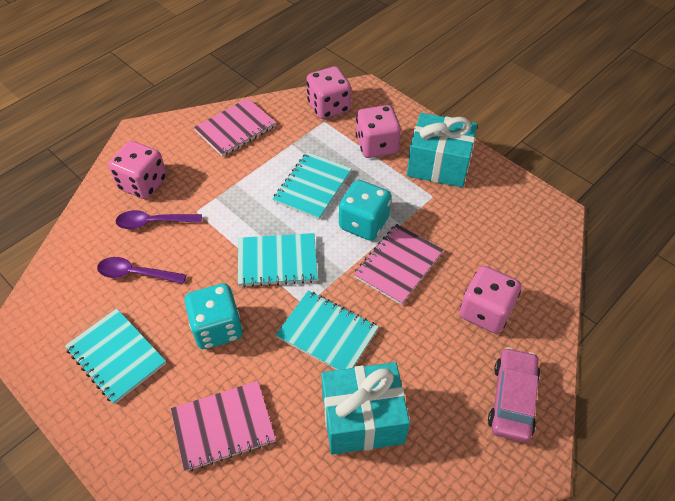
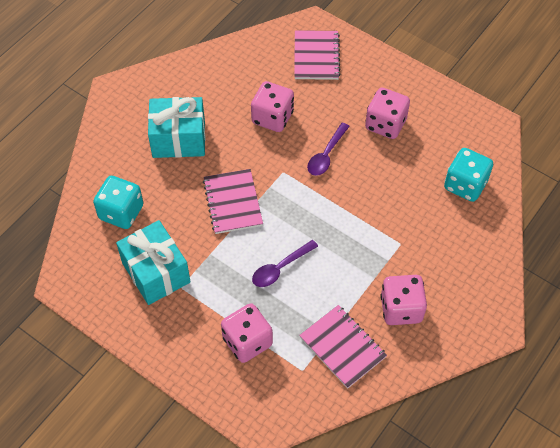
pink car: [488,347,540,442] = 1 -> none = 0
turquoise notebook: [65,308,166,404] [238,233,318,287] [273,152,352,220] [276,291,379,370] = 4 -> none = 0

